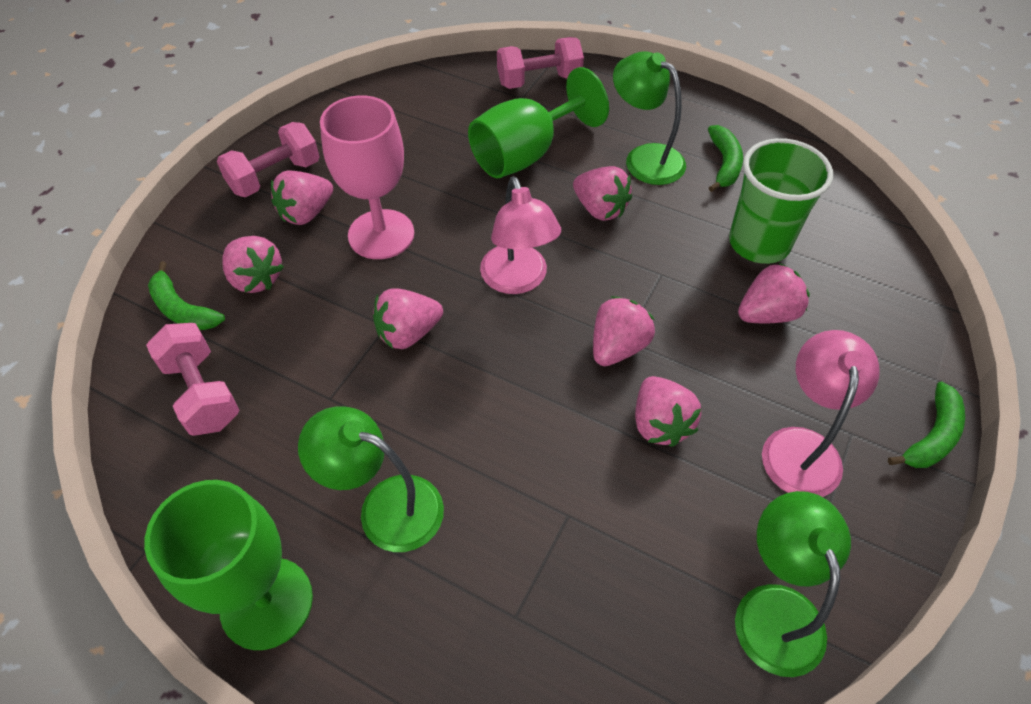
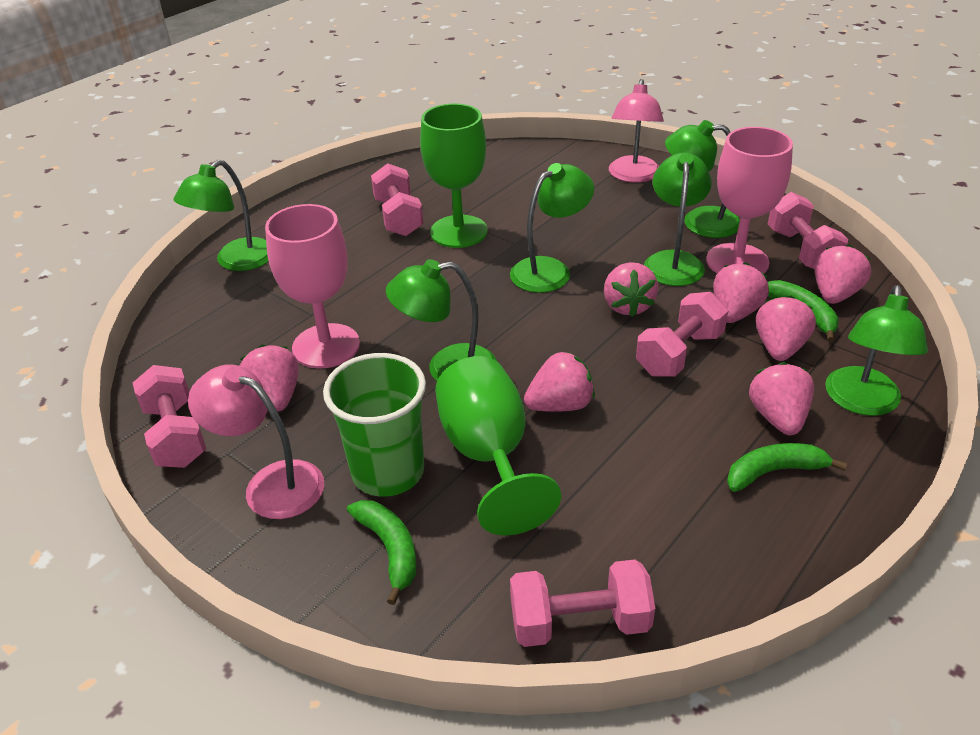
green lamp: [298,407,444,552] [613,51,686,185] [735,491,851,677] = 3 -> [174,160,269,271] [386,259,497,381] [510,163,594,293] [644,153,712,286] [665,120,740,238] [825,285,928,416] = 6
pink dumbbell: [146,323,240,436] [217,122,320,197] [497,37,584,89] = 3 -> [133,365,206,468] [371,163,423,236] [510,559,655,647] [636,292,728,377] [768,192,848,269] = 5
pink goblet: [320,96,414,259] = 1 -> [265,204,360,369] [706,127,793,274] = 2

